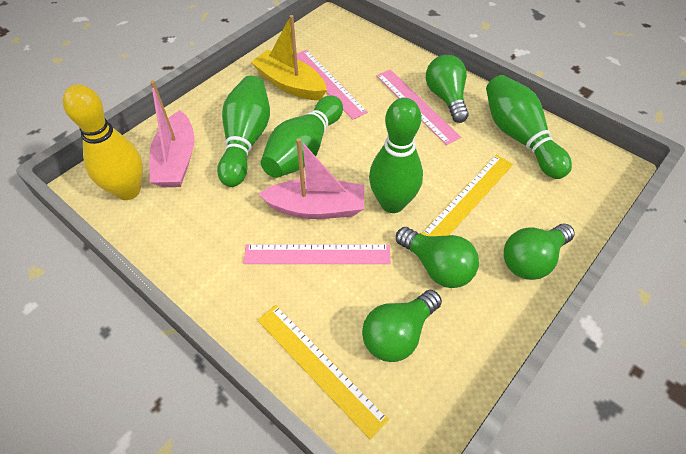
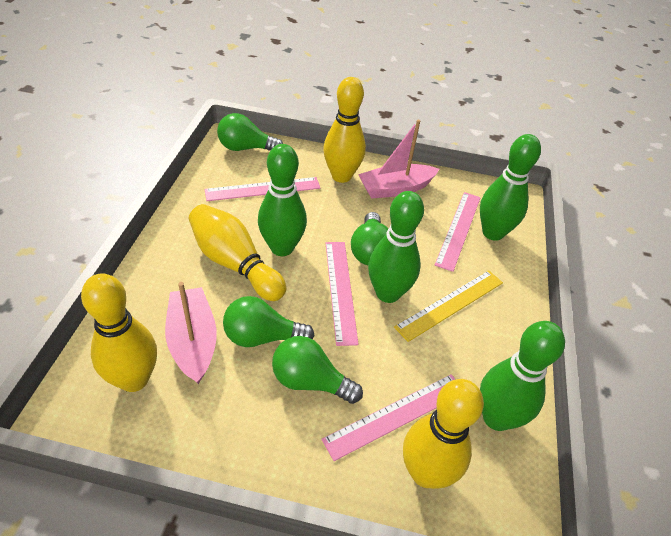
pink ruler: [243,244,391,264] [297,50,368,120] [376,69,461,145] = 3 -> [204,177,320,201] [321,374,456,461] [326,242,359,346] [435,192,481,272] = 4
yellow boat: [251,15,327,100] = 1 -> none = 0
yellow bowling pin: [63,84,143,200] = 1 -> [81,273,157,392] [189,204,286,301] [323,77,366,183] [403,379,484,489] = 4
yellow ruler: [257,305,389,439] [421,155,513,236] = 2 -> [394,270,503,342] = 1

